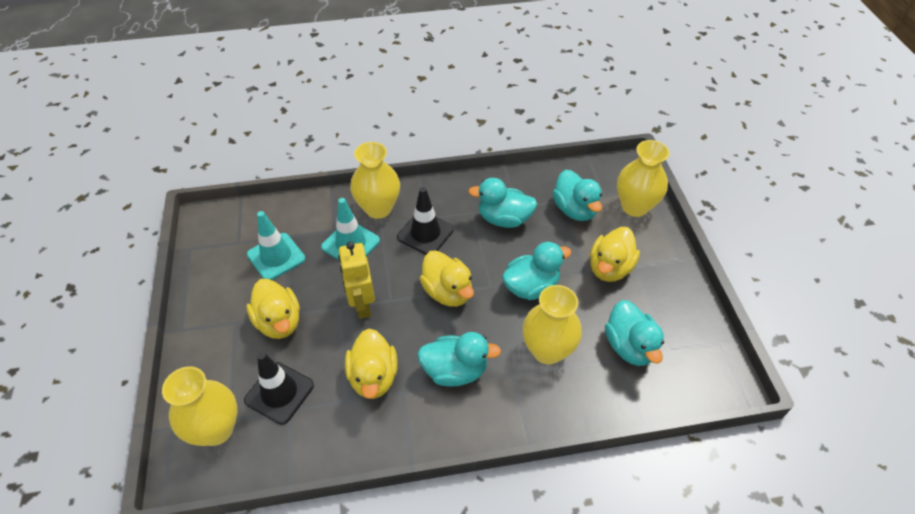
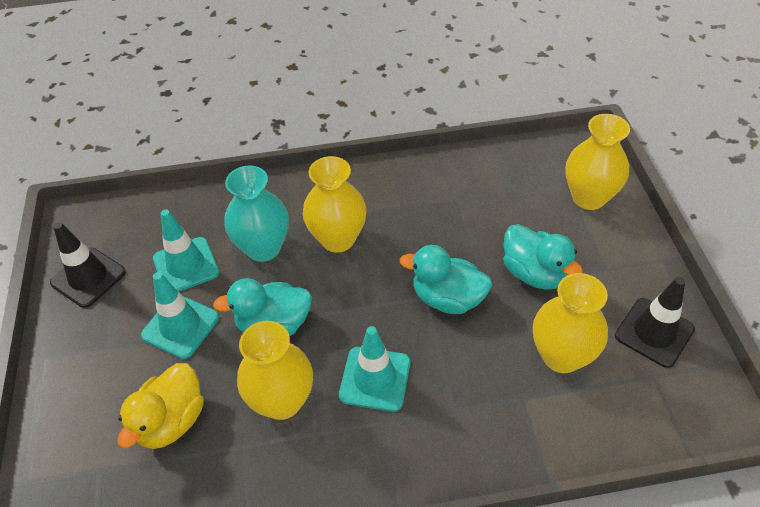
turquoise duck: [417,332,501,387] [468,178,537,228] [502,242,571,300] [552,170,602,221] [605,300,664,366] = 5 -> [213,278,312,336] [400,245,492,314] [503,224,583,290] = 3
turquoise traffic cone: [247,211,305,280] [321,198,380,260] = 2 -> [141,272,219,359] [153,209,220,292] [339,326,410,412] = 3
turquoise vase: none = 0 -> [224,166,289,262] = 1
yellow duck: [247,279,300,339] [345,329,398,399] [420,250,474,307] [590,227,640,282] = 4 -> [118,363,204,449] = 1
yellow robot: [338,242,375,319] = 1 -> none = 0

